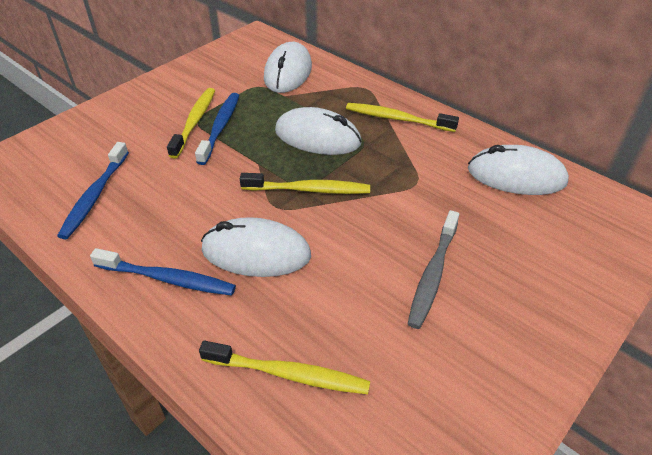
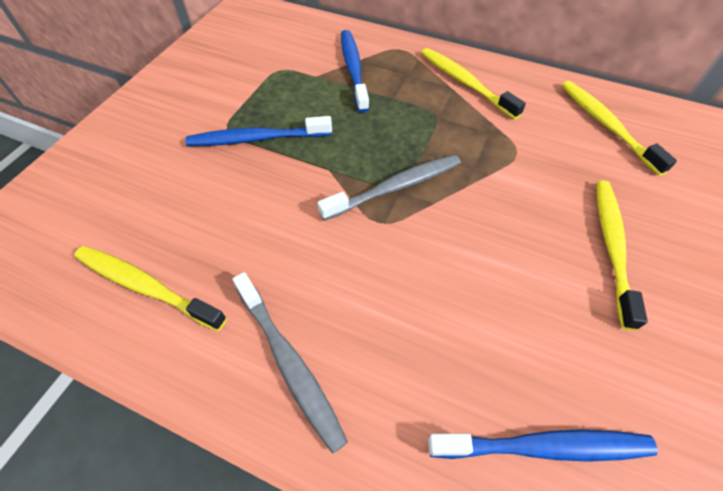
grey toothbrush: [407,210,460,329] = 1 -> [233,272,348,454] [318,154,461,221] = 2
white mouse: [201,217,311,277] [264,42,312,93] [275,107,362,155] [468,145,569,195] = 4 -> none = 0

